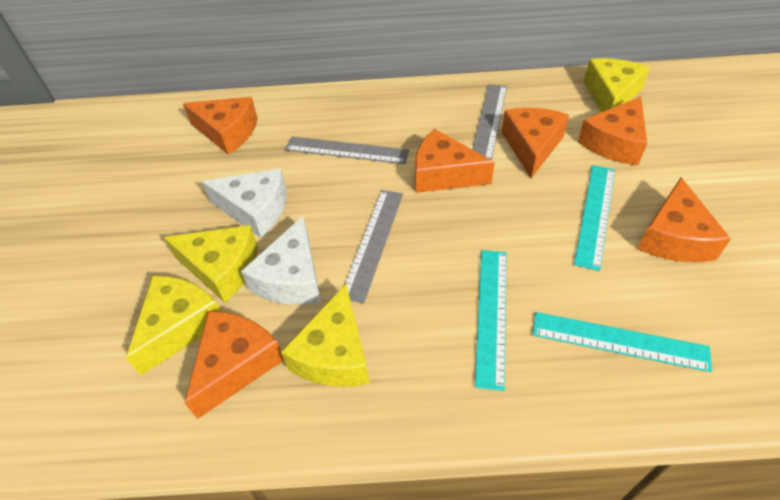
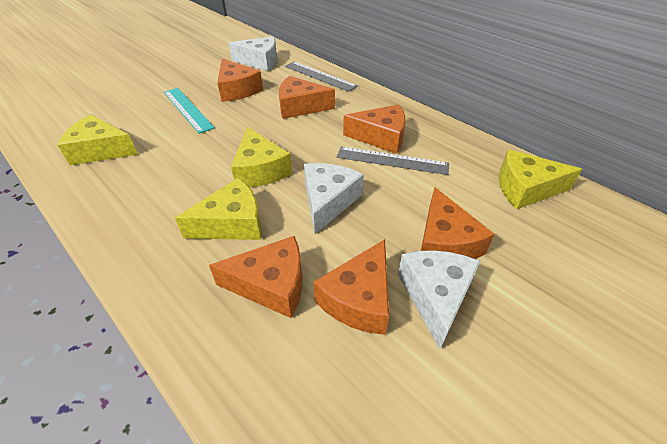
grey ruler: [285,136,409,164] [344,190,403,303] [472,84,507,160] = 3 -> [285,62,358,92] [337,146,449,175] = 2
turquoise ruler: [475,250,507,391] [533,312,712,372] [574,165,615,271] = 3 -> [164,88,215,134] = 1
white cheese: [202,169,287,238] [241,216,321,305] = 2 -> [228,36,277,71] [304,163,364,234] [398,250,480,349] = 3

